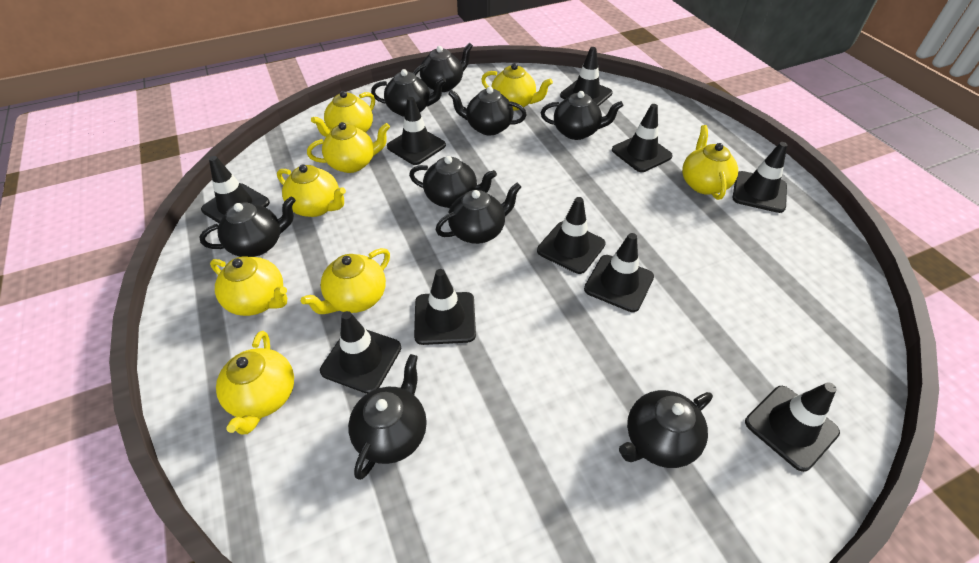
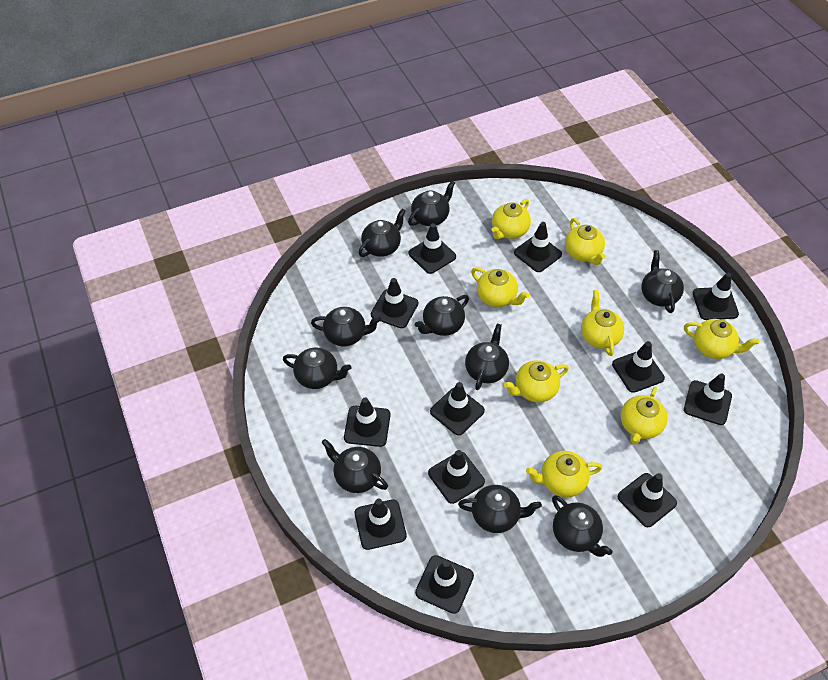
black teapot: [200,196,296,257] [348,354,427,480] [371,69,446,117] [409,156,497,208] [413,43,473,92] [436,183,521,244] [448,87,527,135] [541,91,623,140] [619,390,713,468] = 9 -> [283,347,352,389] [311,307,381,346] [321,439,388,493] [359,209,406,257] [408,181,455,226] [415,295,469,336] [458,485,542,533] [465,324,509,390] [552,495,612,557] [641,250,684,313] = 10
black traffic cone: [201,156,270,223] [320,311,401,394] [387,97,446,165] [414,269,476,345] [537,197,606,274] [560,47,613,106] [584,233,654,312] [612,104,673,172] [733,142,787,213] [745,382,840,472] = 10 -> [344,397,391,447] [355,499,407,550] [371,278,418,328] [408,223,456,274] [415,555,474,614] [428,450,485,504] [430,382,485,435] [514,222,562,272] [612,341,665,393] [618,473,677,527] [684,373,732,425] [693,273,739,320] = 12

